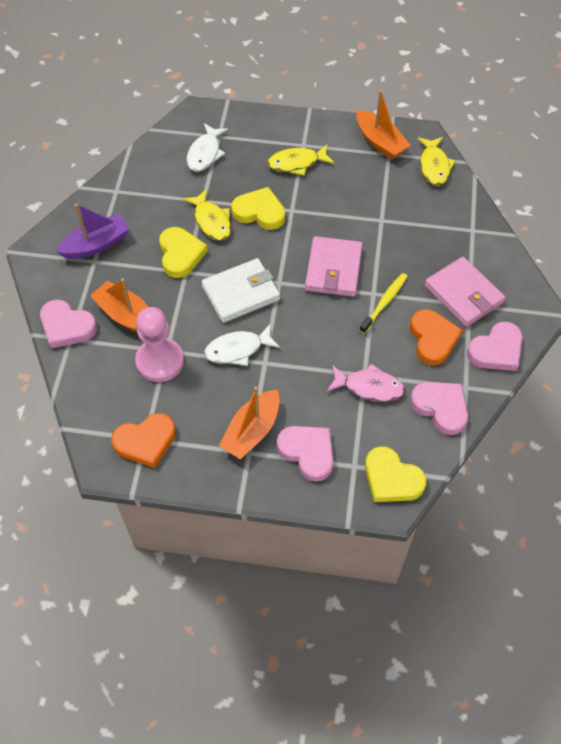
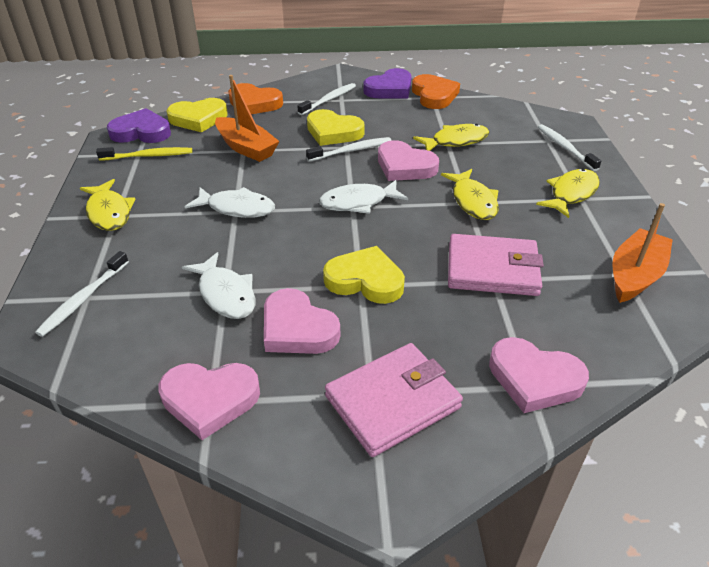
orange boat: [90,278,148,332] [219,386,280,459] [356,90,411,159] = 3 -> [215,75,280,162] [612,203,673,303] = 2
pink fish: [327,364,405,402] = 1 -> none = 0
pink pawn: [135,307,184,382] = 1 -> none = 0
purple boat: [56,203,130,259] = 1 -> none = 0
purple heart: none = 0 -> [107,108,171,143] [363,68,411,99] = 2
white fish: [186,123,228,172] [204,324,280,366] = 2 -> [182,252,256,319] [185,187,275,218] [319,180,408,214] = 3
white toothbrush: none = 0 -> [35,251,129,337] [297,83,356,115] [306,137,391,162] [538,124,601,171] = 4
white wallet: [201,258,280,323] = 1 -> none = 0
yellow fish: [183,189,231,241] [268,145,334,176] [417,137,455,186] = 3 -> [80,179,135,231] [413,124,489,151] [441,169,499,220] [536,169,600,218] = 4

